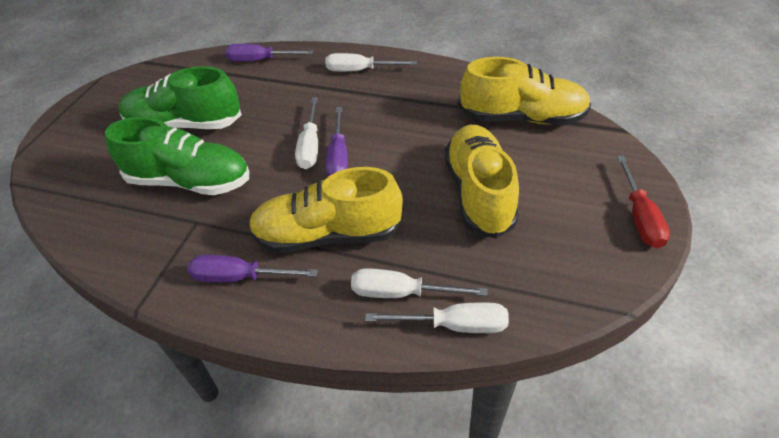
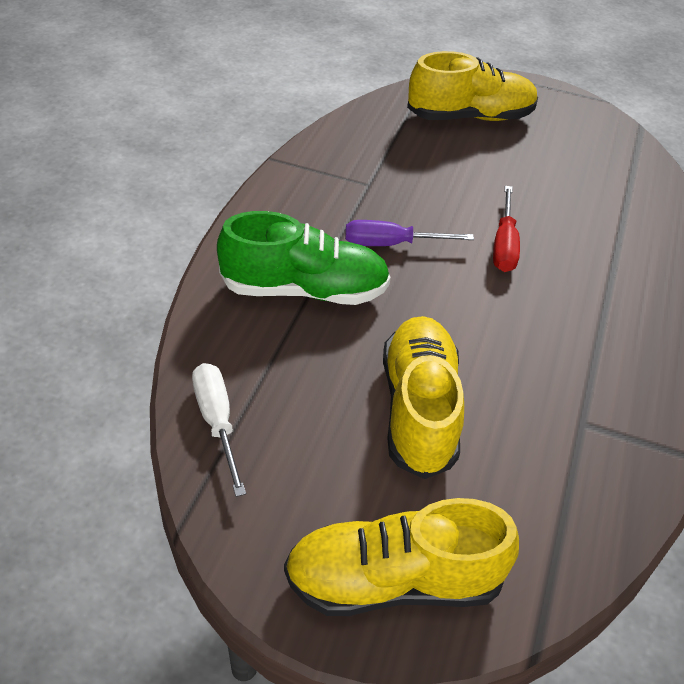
green shoe: [105,117,249,195] [119,66,242,129] = 2 -> [217,211,391,305] = 1
purple screwdriver: [188,255,318,283] [225,44,314,62] [326,107,348,176] = 3 -> [345,220,474,246] = 1
white screwdriver: [295,97,318,169] [325,53,417,72] [351,268,487,298] [365,302,509,333] = 4 -> [192,363,246,497] = 1

